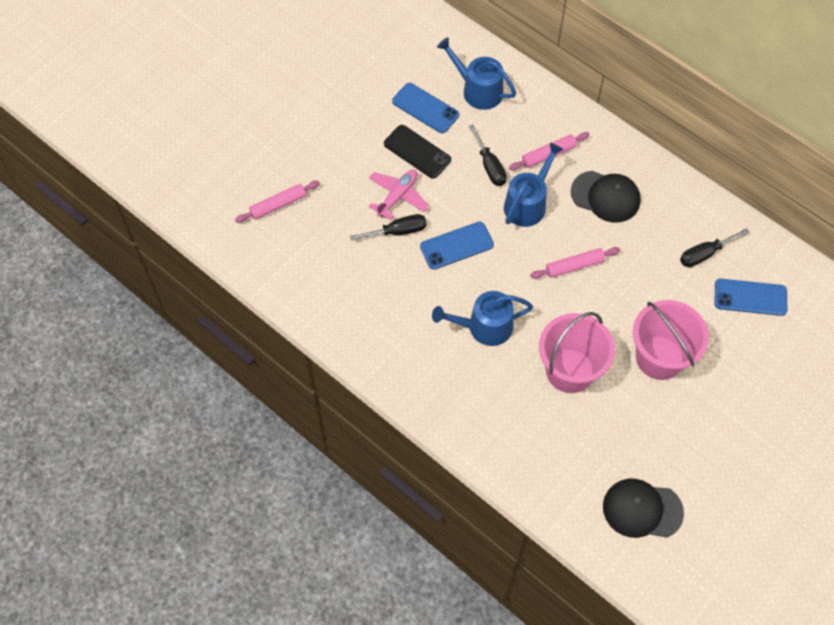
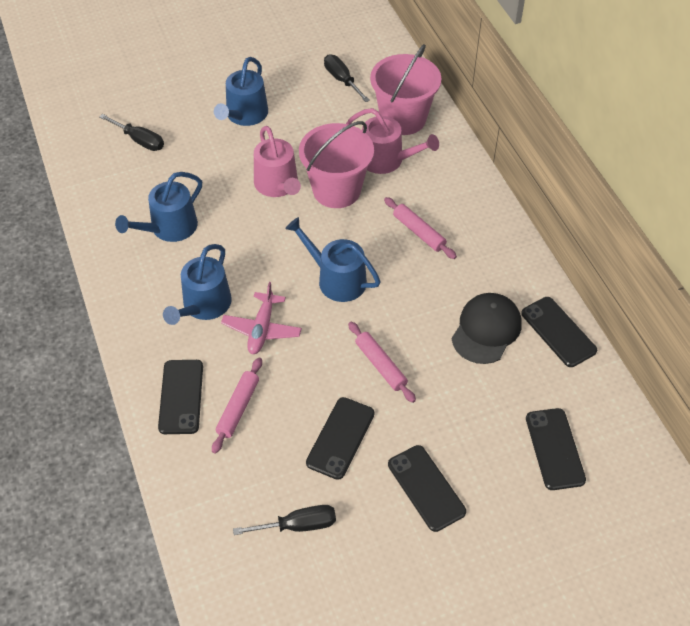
black cap: [571,171,641,223] [603,479,684,538] = 2 -> [452,293,522,364] = 1
black phone: [384,125,451,179] = 1 -> [158,360,203,434] [306,397,374,480] [388,445,466,532] [521,297,597,367] [526,408,586,490] = 5
blue phone: [392,83,459,133] [420,222,494,270] [715,279,787,316] = 3 -> none = 0
blue watering can: [432,291,533,346] [437,38,516,110] [504,142,564,227] = 3 -> [115,172,202,242] [163,244,232,325] [214,57,268,126] [285,217,381,302] = 4
pink watering can: none = 0 -> [254,126,301,197] [346,108,439,174] = 2

